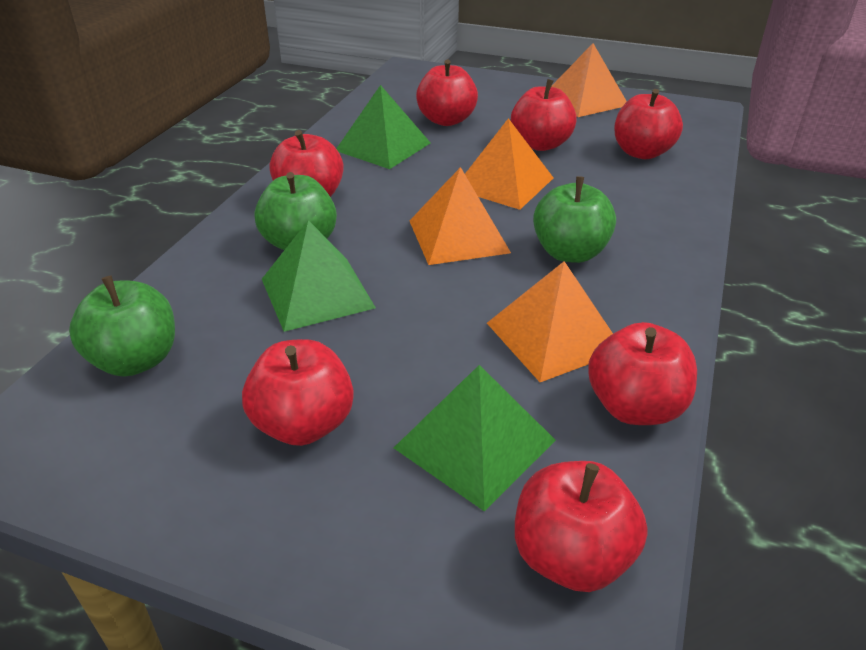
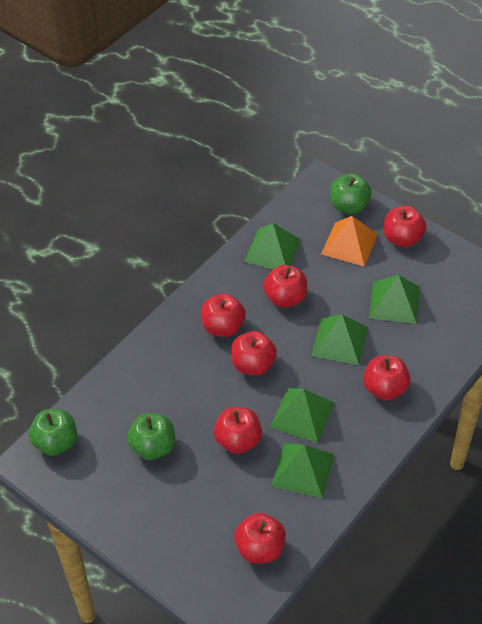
green pyramid: [262,220,376,332] [336,85,431,169] [394,365,556,512] = 3 -> [244,223,301,269] [270,388,334,443] [272,443,334,499] [311,314,368,365] [369,275,420,324] = 5
orange pyramid: [410,167,511,265] [465,118,553,210] [487,261,613,382] [551,43,627,117] = 4 -> [321,216,378,266] = 1

